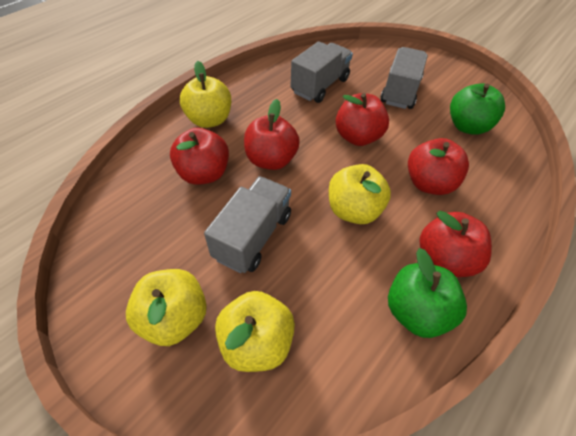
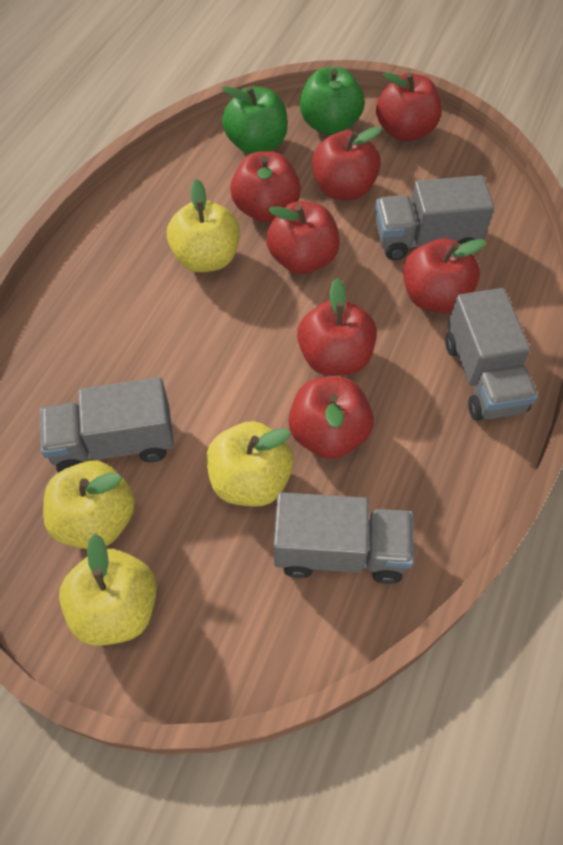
grey truck: [204,176,291,273] [291,41,353,103] [380,47,428,109] = 3 -> [40,377,174,473] [274,492,414,584] [375,175,494,260] [445,288,538,421] = 4
red apple: [170,128,229,185] [244,99,300,170] [336,93,389,146] [408,138,469,195] [419,211,492,277] = 5 -> [230,151,301,222] [266,201,340,274] [288,377,374,459] [297,278,377,376] [312,126,382,200] [376,72,441,142] [403,238,486,313] = 7

